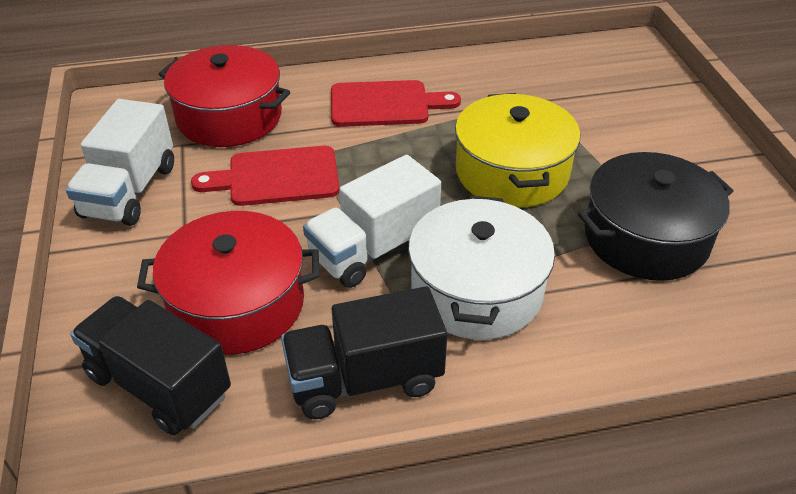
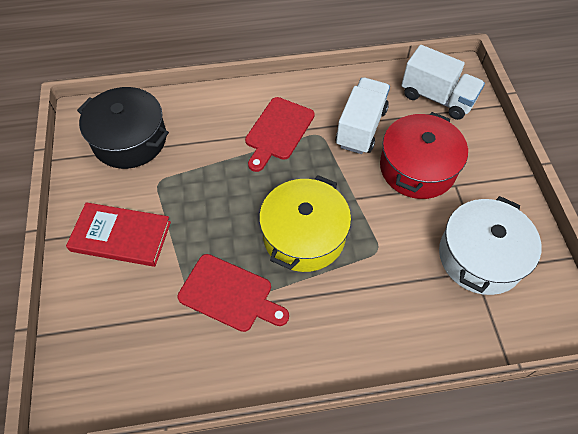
black truck: [70,296,231,435] [281,286,447,419] = 2 -> none = 0
red book: none = 0 -> [66,202,171,267] = 1
red pot: [137,211,319,355] [159,45,290,147] = 2 -> [380,112,468,199] = 1

